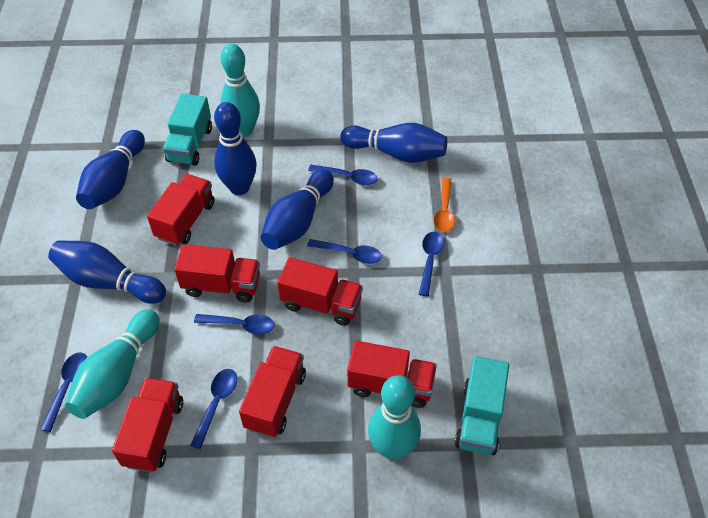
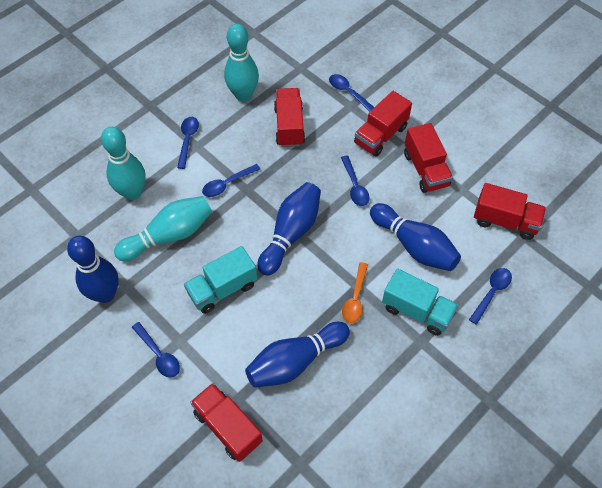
blue bowling pin: [48,240,166,304] [76,130,145,209] [214,102,257,195] [261,169,334,250] [340,123,447,163] = 5 -> [67,236,119,303] [245,322,350,388] [257,182,321,276] [370,203,461,271] = 4
red truck: [112,378,183,472] [147,174,215,246] [174,244,260,302] [239,346,306,437] [277,257,363,326] [347,341,437,408] = 6 -> [190,383,263,462] [274,88,305,147] [354,91,412,157] [404,123,453,193] [474,183,546,240] = 5

